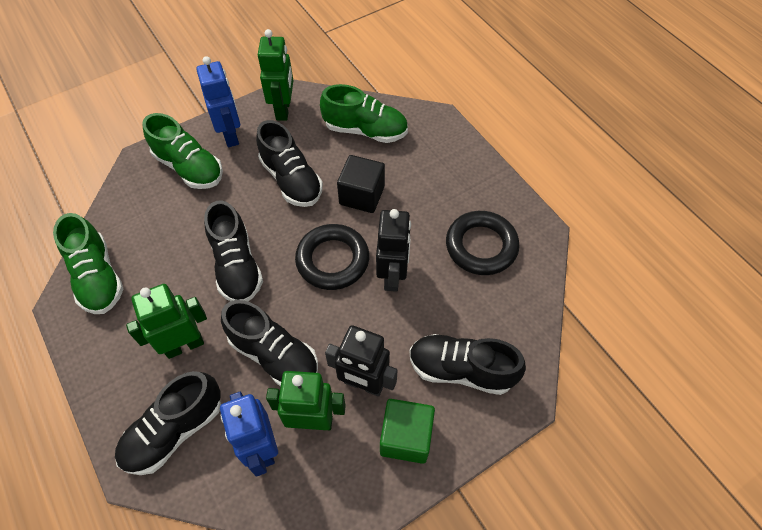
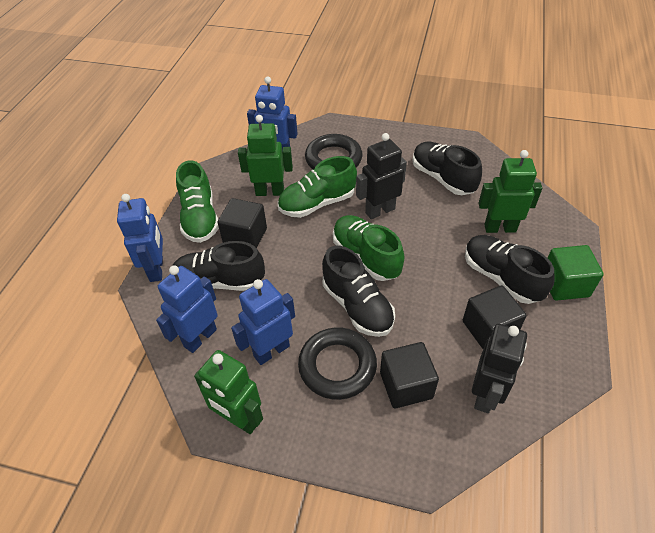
black cube: [337,155,385,213] = 1 -> [218,198,267,248] [380,342,439,409] [463,286,527,349] = 3
black shoe: [115,371,221,475] [204,200,263,301] [221,300,318,387] [256,120,323,207] [409,334,526,395] = 5 -> [172,241,265,291] [322,246,395,337] [412,142,482,195] [465,235,555,304] = 4
blue robot: [196,56,240,147] [220,392,278,477] = 2 -> [117,194,163,282] [156,266,218,353] [231,279,295,365] [247,77,297,150] = 4

